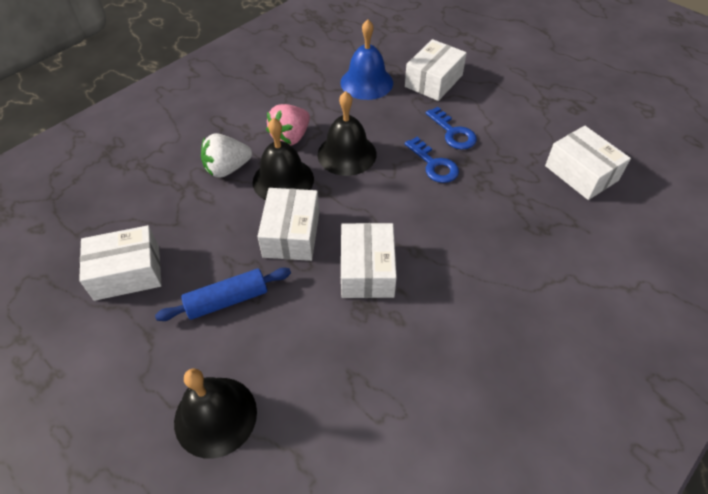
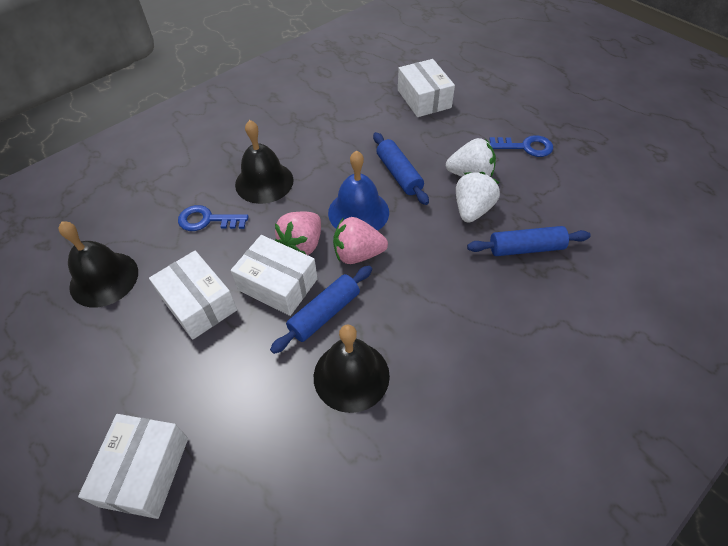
blue rolling pin: [155,267,291,321] = 1 -> [270,266,372,354] [373,132,429,205] [467,226,591,256] = 3
pink strawberry: [266,104,310,146] = 1 -> [275,211,321,255] [333,217,388,264] = 2
white box: [79,225,162,301] [257,188,319,261] [341,223,397,298] [405,39,467,101] [545,126,631,200] = 5 -> [78,414,188,519] [149,251,237,340] [231,235,318,316] [398,59,455,117] = 4
white strawberry: [201,133,252,178] = 1 -> [446,138,496,177] [456,172,500,223] = 2

